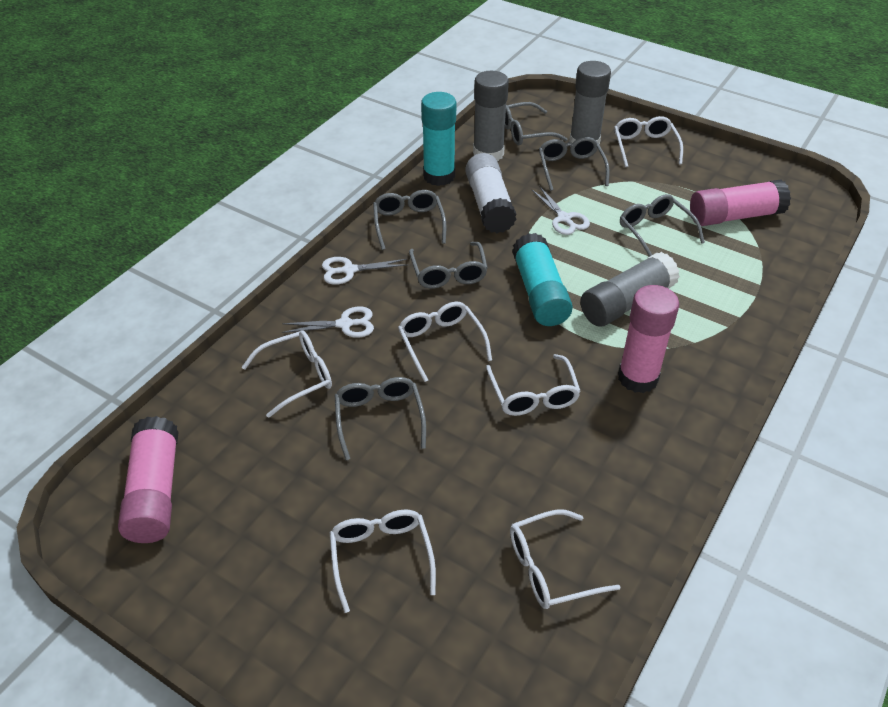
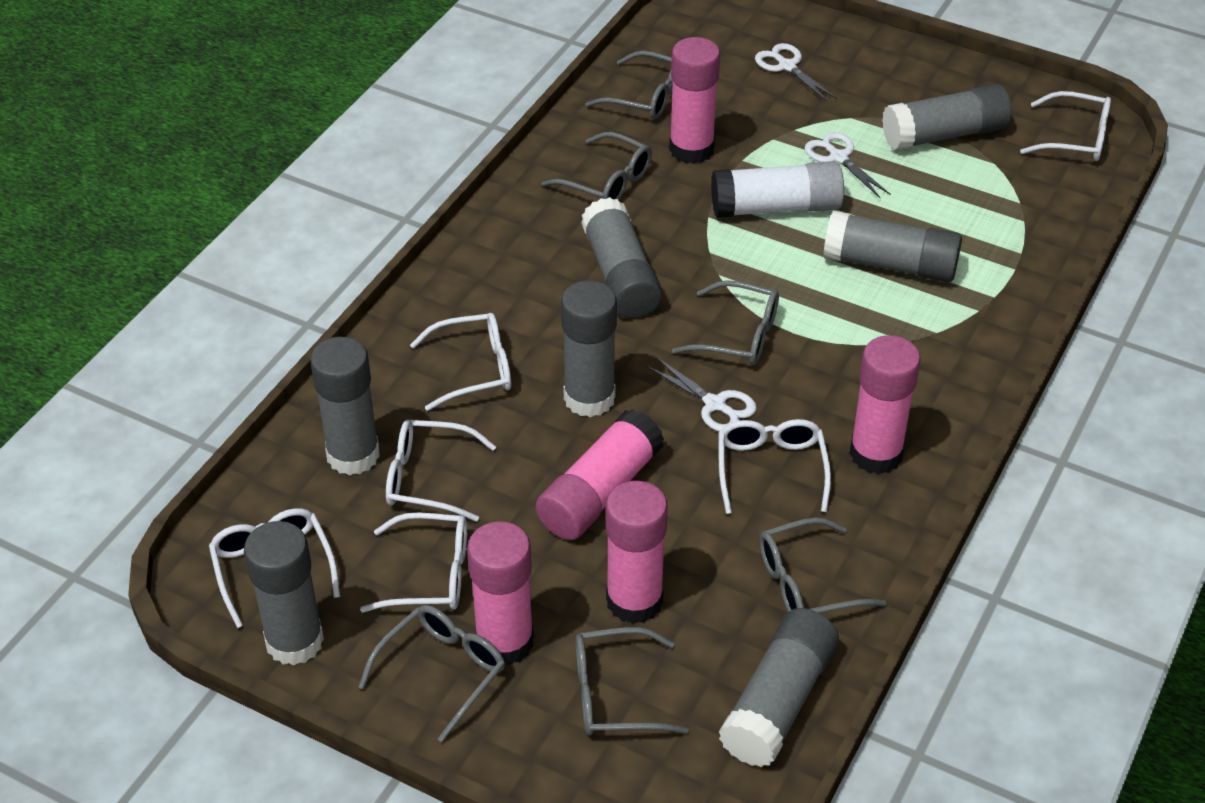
grey glue stick: [473,71,509,161] [569,61,611,144] [580,252,680,327] = 3 -> [244,521,324,665] [310,337,380,475] [561,280,617,417] [581,197,662,318] [719,608,839,767] [823,211,962,282] [882,84,1012,151] = 7
pink glue stick: [118,416,178,543] [618,285,679,393] [690,180,791,226] = 3 -> [467,521,534,666] [536,409,665,540] [606,481,668,624] [669,37,720,164] [850,335,921,474] = 5
turquoise glue stick: [421,92,456,186] [512,233,573,326] = 2 -> none = 0

